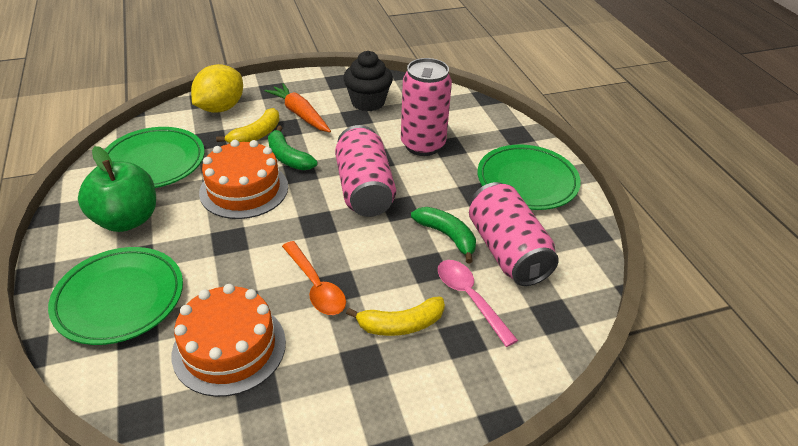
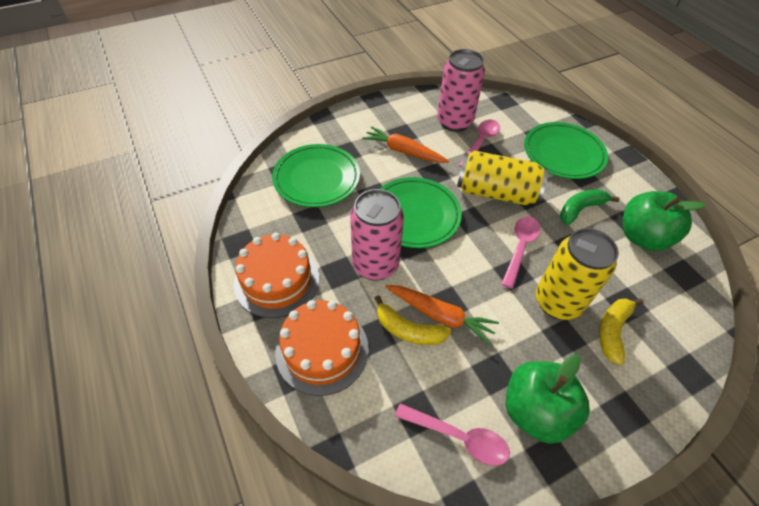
black cupcake: [343,51,393,111] = 1 -> none = 0
green apple: [78,146,156,232] = 1 -> [506,355,590,444] [622,191,706,251] = 2
green banana: [268,126,318,170] [411,207,476,263] = 2 -> [560,189,619,225] = 1
orange carrot: [265,83,331,132] = 1 -> [362,126,449,163] [385,285,499,345] = 2
orange spoon: [282,241,346,315] = 1 -> none = 0
pink can: [335,125,396,217] [401,58,452,156] [469,182,559,286] = 3 -> [350,189,404,281] [437,49,485,132] = 2
pink spoon: [438,260,518,347] = 1 -> [395,403,510,466] [459,119,500,167] [501,216,540,289] = 3
yellow can: none = 0 -> [457,150,548,205] [536,228,619,320] = 2
yellow lemon: [191,64,243,113] = 1 -> none = 0

